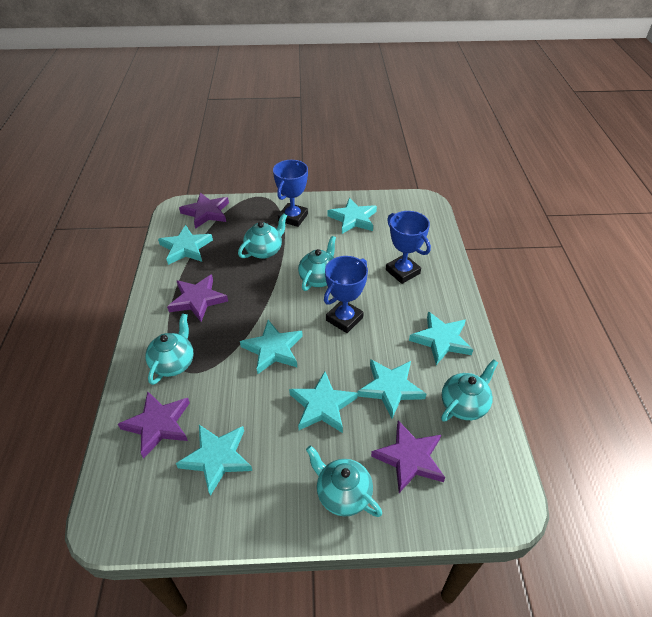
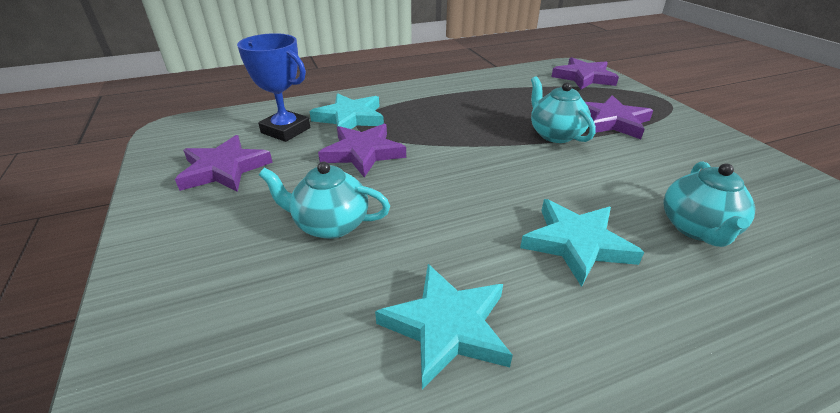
blue trophy: [273,160,308,227] [324,256,368,333] [386,211,431,284] = 3 -> [237,33,310,142] = 1
turquoise star: [158,225,213,265] [176,425,252,496] [240,320,303,374] [289,371,358,433] [328,197,377,234] [357,359,426,419] [409,311,473,365] = 7 -> [309,93,384,129] [375,264,513,389] [520,199,644,287] = 3
turquoise teapot: [145,313,194,385] [238,213,287,259] [298,236,336,291] [306,445,382,517] [441,359,498,422] = 5 -> [259,161,390,239] [531,76,596,143] [664,161,755,247] = 3

